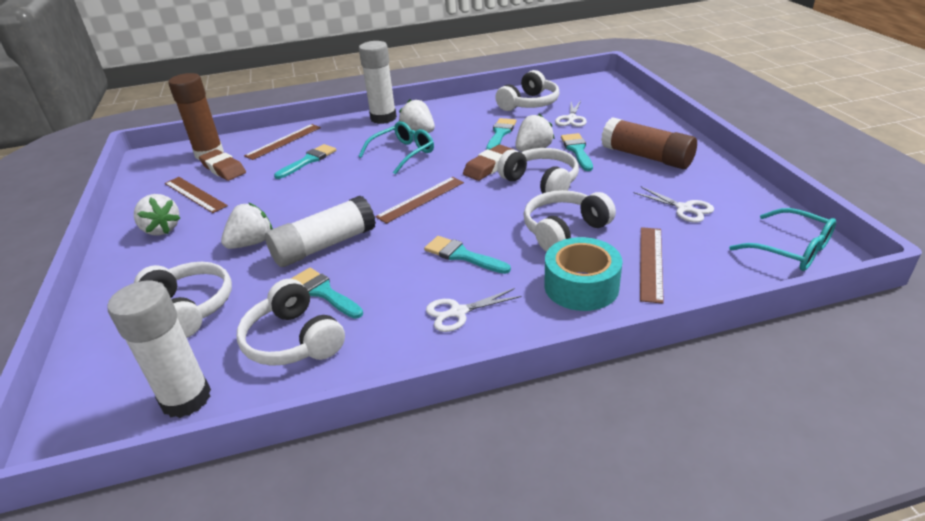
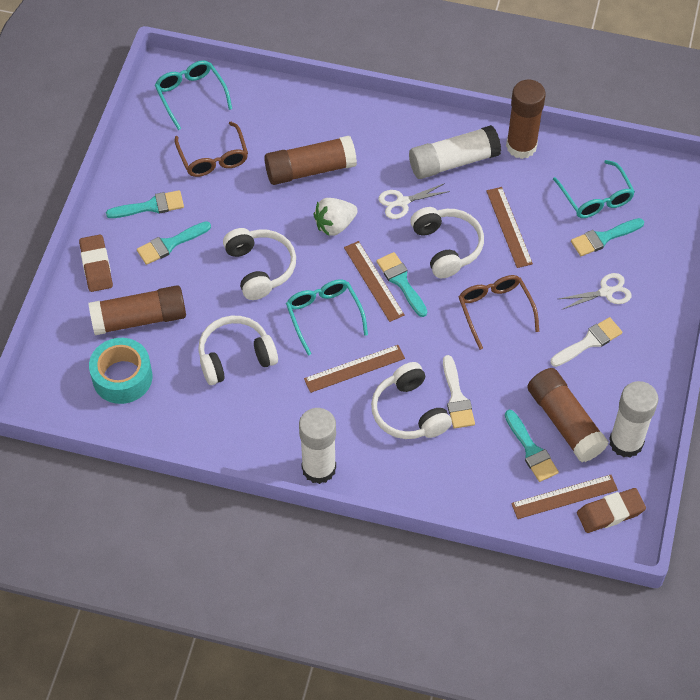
brown glasses: none = 0 -> [175,122,248,177] [459,275,539,350] = 2
brown glue stick: [168,73,224,160] [601,117,697,169] = 2 -> [88,285,186,335] [264,136,357,185] [506,80,546,159] [527,368,609,462] = 4
turquoise glasses: [359,121,434,175] [729,208,836,271] = 2 -> [155,61,232,130] [286,279,368,356] [553,160,635,218] = 3
white brush: none = 0 -> [443,355,475,429] [550,317,623,367] = 2
white headphones: [134,262,232,338] [237,279,345,366] [495,70,560,111] [497,148,579,194] [523,190,616,252] = 5 -> [198,316,278,385] [223,228,296,300] [371,362,452,439] [410,207,484,278] = 4
white scissors: [426,288,522,332] [555,101,587,127] [633,186,714,223] = 3 -> [378,183,450,219] [559,273,632,309] = 2
white strawberry: [134,194,180,236] [221,203,273,249] [399,99,435,133] [515,114,555,152] = 4 -> [313,198,358,236] = 1

